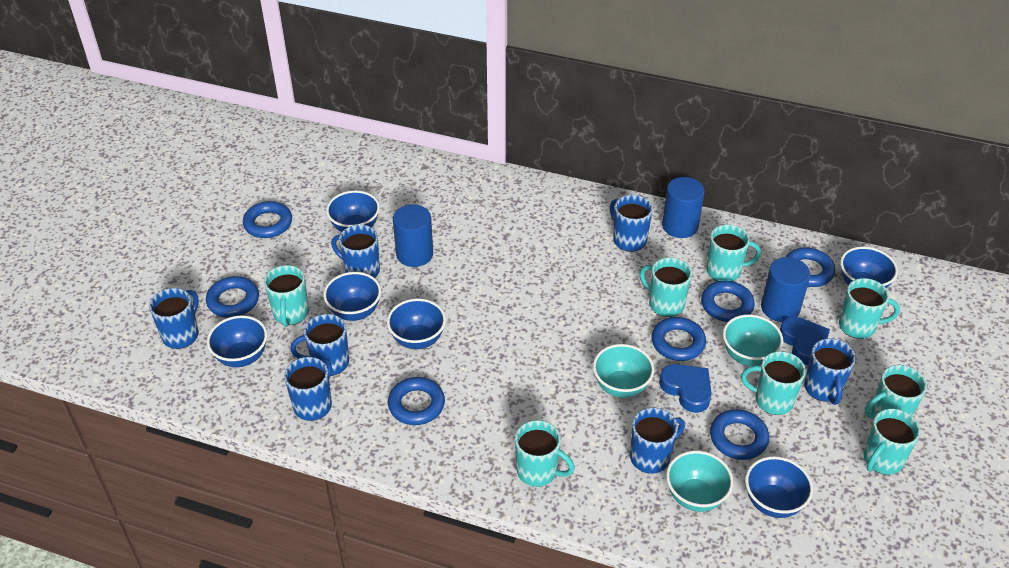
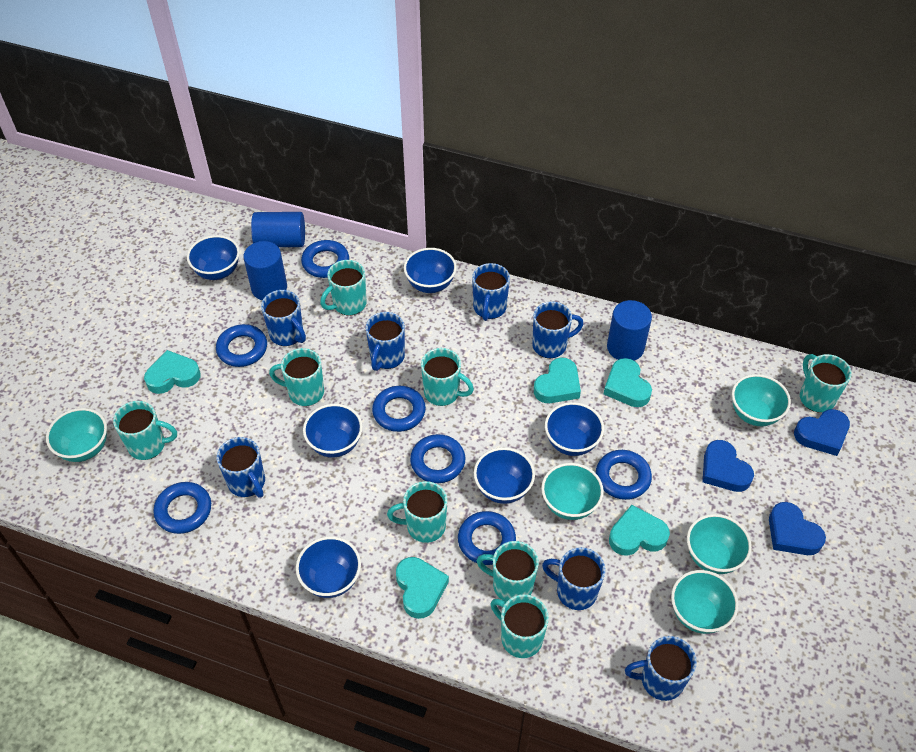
blue heart: [659,364,712,413] [780,316,830,365] = 2 -> [703,440,754,492] [769,502,826,555] [794,409,850,456] = 3
turquoise bowl: [593,344,654,398] [666,451,733,512] [723,314,783,366] = 3 -> [46,408,107,462] [541,463,604,520] [671,570,738,634] [687,514,752,574] [732,374,791,426] = 5
turquoise heart: none = 0 -> [144,350,201,394] [396,557,449,619] [534,357,581,403] [604,358,652,407] [609,505,670,556] = 5

